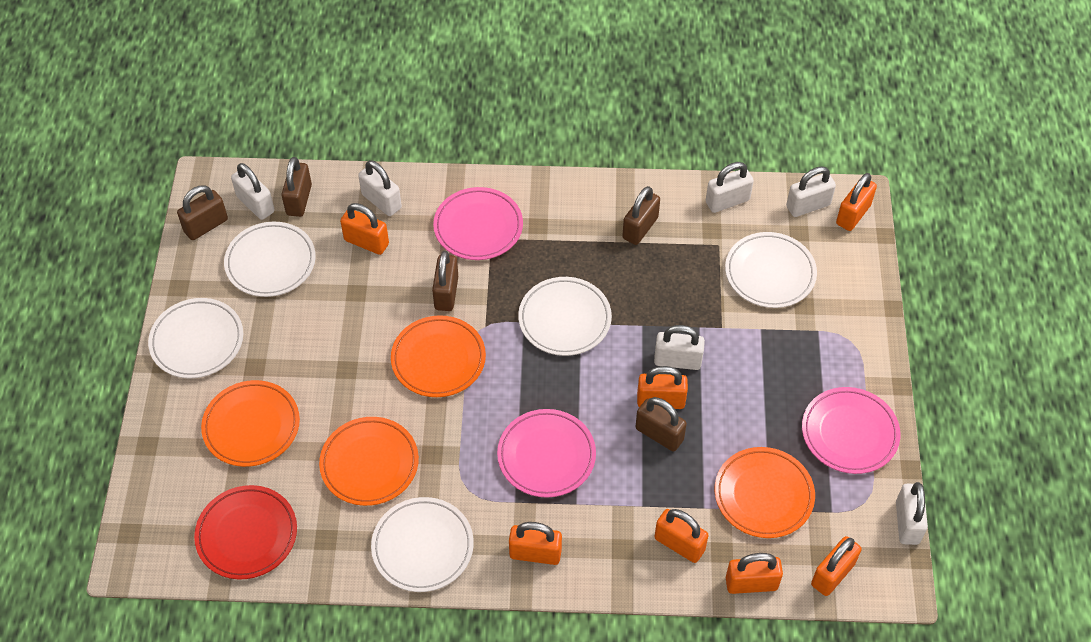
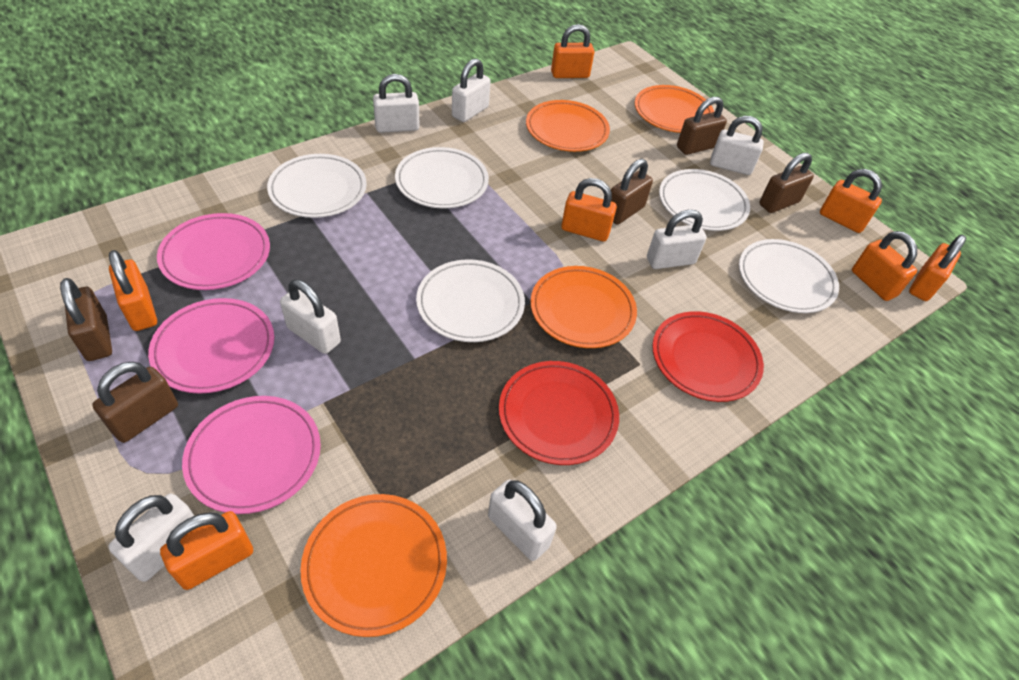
red plate: [194,485,297,579] = 1 -> [499,361,619,465] [652,311,764,402] = 2
white padlock: [231,163,275,220] [358,160,402,216] [654,325,705,370] [706,162,754,213] [786,166,836,217] [896,482,928,545] = 6 -> [109,493,194,582] [280,280,341,354] [373,74,420,133] [452,59,491,122] [488,479,557,561] [647,210,707,269] [710,116,764,175] = 7

